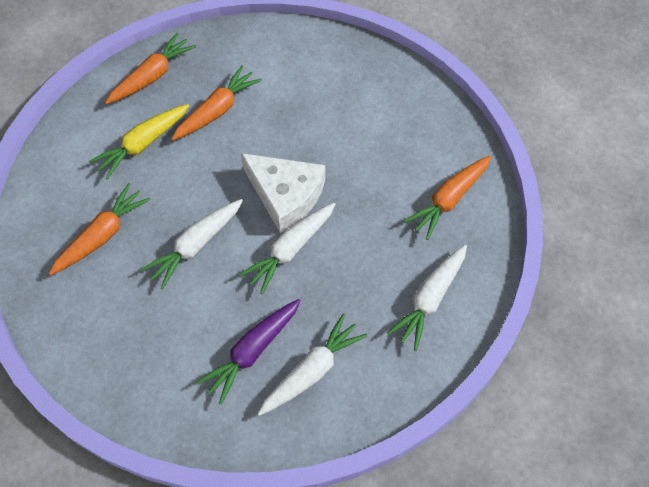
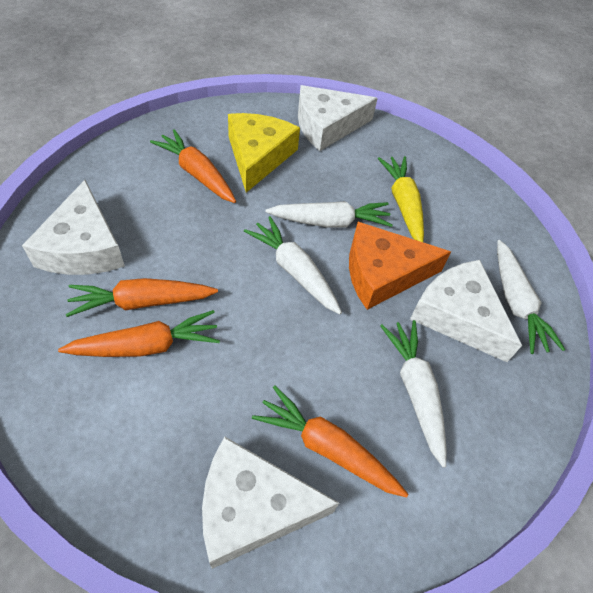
orange cheese: none = 0 -> [349,222,451,310] = 1
purple carrot: [196,299,301,405] = 1 -> none = 0
white cheese: [241,153,325,233] = 1 -> [22,180,125,275] [202,436,339,569] [298,85,378,151] [410,260,522,362] = 4
yellow cheese: none = 0 -> [228,113,300,193] = 1

